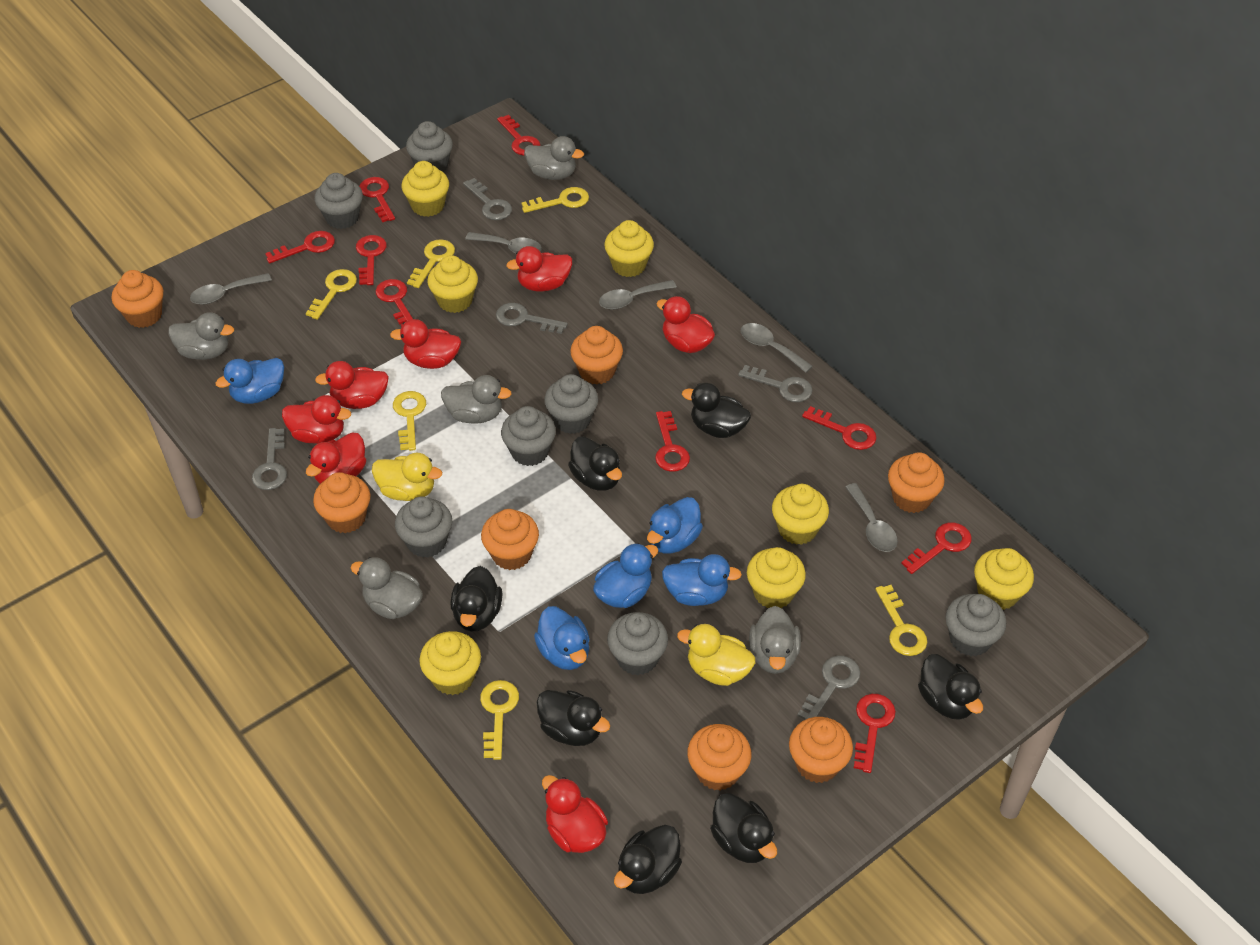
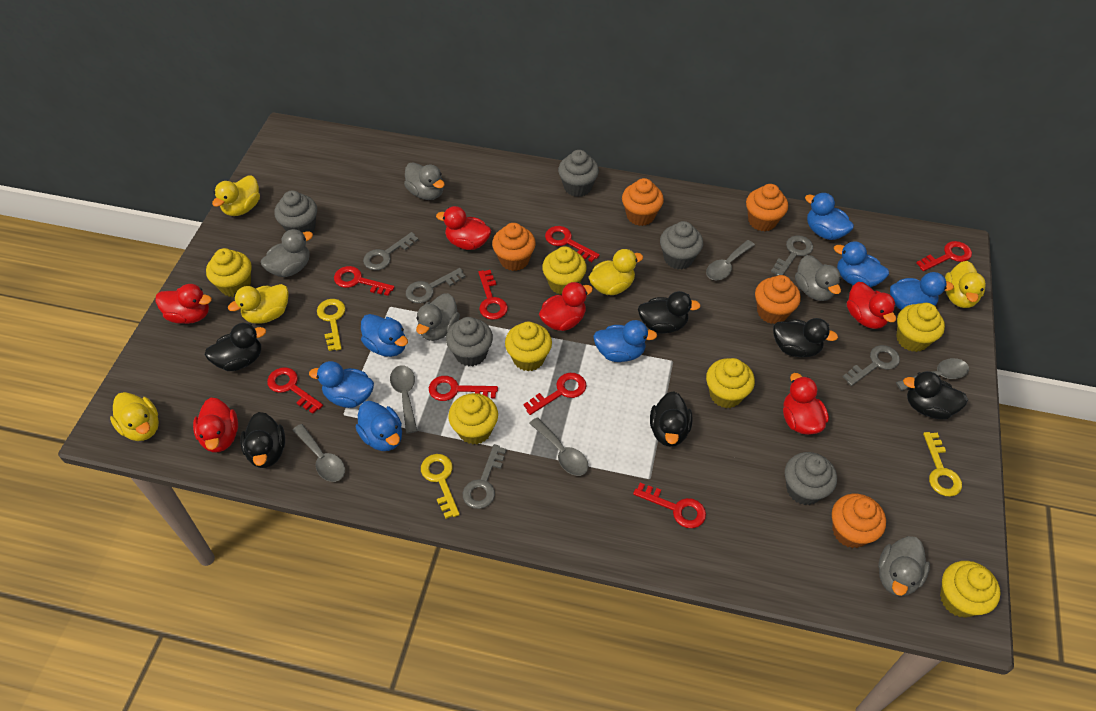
black duck: [450,566,503,632] [537,690,610,746] [568,436,622,491] [614,825,682,894] [682,383,751,438] [710,793,777,863] [918,654,983,720] = 7 -> [205,323,266,371] [240,412,285,468] [638,291,701,333] [650,391,692,447] [773,318,838,357] [903,371,968,419] = 6
blue duck: [215,358,284,404] [534,606,590,670] [593,543,658,608] [647,497,703,554] [662,554,742,606] = 5 -> [309,361,374,408] [356,401,402,451] [361,314,408,357] [593,320,657,362] [805,193,854,240] [834,241,889,287] [890,272,954,310] = 7
grey cupcake: [315,173,363,229] [395,496,452,558] [406,121,453,172] [501,406,556,466] [544,374,598,434] [607,612,668,675] [945,594,1006,656] = 7 -> [274,191,317,233] [446,317,493,366] [558,150,599,197] [660,221,703,269] [785,452,837,505] = 5
orange cupcake: [112,270,163,328] [313,472,371,533] [481,509,539,570] [570,326,623,384] [687,724,751,791] [789,717,853,783] [888,452,945,513] = 7 -> [492,223,536,271] [622,178,664,226] [746,184,788,231] [755,275,801,324] [832,494,886,548] = 5
red duck: [282,395,351,444] [306,433,366,484] [315,361,389,409] [390,319,461,369] [506,246,572,292] [542,775,608,853] [656,296,715,353] = 7 -> [155,284,212,324] [193,398,238,452] [436,206,491,250] [539,282,593,331] [783,373,829,435] [847,282,896,329] = 6
red key: [265,231,335,263] [356,235,387,285] [359,177,395,222] [376,279,413,327] [497,115,540,156] [655,411,690,472] [802,406,877,450] [854,694,896,773] [901,522,972,574] = 9 -> [267,367,323,414] [334,266,395,296] [429,376,498,401] [478,270,508,320] [523,373,586,415] [545,226,600,262] [633,483,706,528] [916,241,972,271] = 8
yellow duck: [372,453,442,501] [677,624,756,686] = 2 -> [110,392,159,441] [212,175,260,216] [228,284,289,324] [589,249,643,295] [945,261,986,308] = 5
yellow key: [306,269,357,320] [393,391,426,451] [407,239,455,288] [480,680,519,760] [521,187,589,213] [875,585,928,656] = 6 -> [317,299,345,351] [421,454,460,519] [923,432,962,497] = 3

